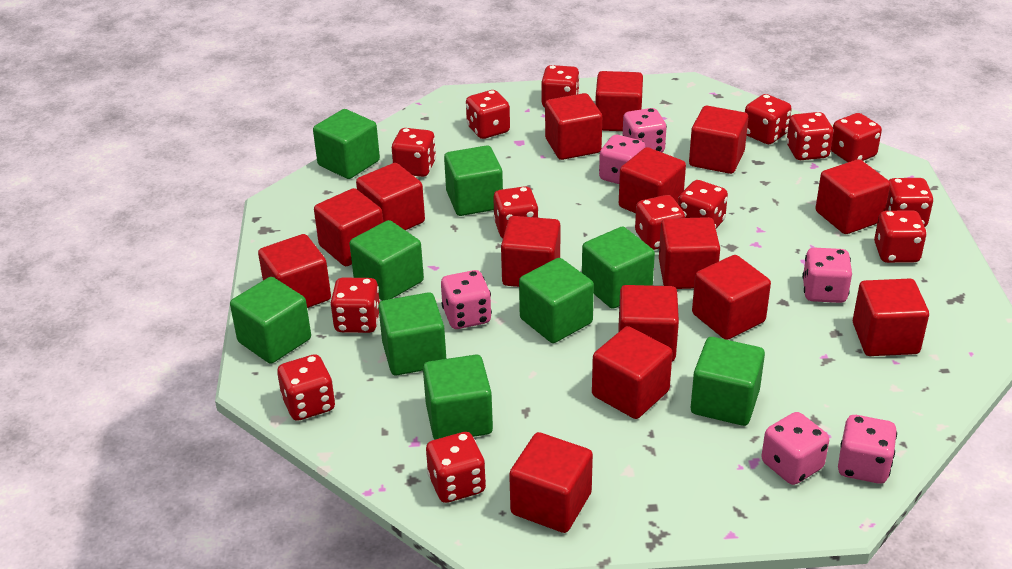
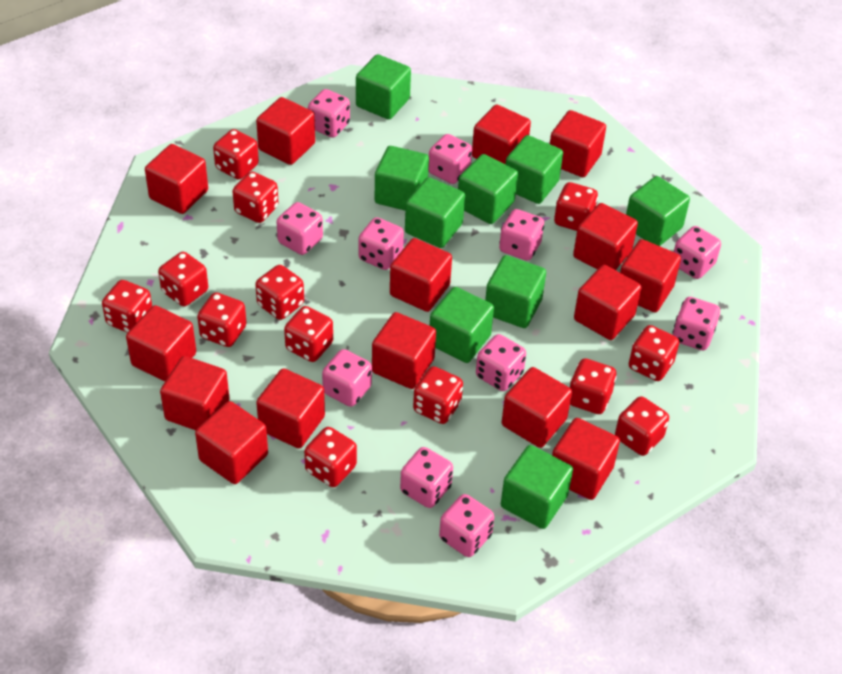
pink dice: [441,270,492,329] [599,135,645,184] [622,108,667,152] [762,412,829,485] [802,248,852,303] [838,415,897,484] = 6 -> [277,202,323,255] [308,89,350,138] [322,349,372,407] [358,217,404,270] [400,447,453,508] [428,134,472,184] [439,494,494,557] [476,334,526,391] [499,209,544,261] [672,297,720,350] [674,226,721,279] = 11
red dice: [277,354,335,421] [330,277,380,333] [392,128,436,177] [426,432,486,503] [466,90,510,139] [493,186,539,239] [541,65,580,108] [635,195,685,250] [678,180,728,228] [745,94,792,144] [786,112,834,160] [831,113,882,162] [874,210,927,263] [885,178,933,227] = 14 -> [102,280,152,333] [158,252,208,306] [197,292,247,347] [213,129,259,179] [232,172,278,223] [255,265,304,320] [284,306,333,362] [304,427,357,487] [413,366,463,424] [554,182,598,231] [570,358,617,414] [615,396,669,456] [629,325,679,381] = 13

